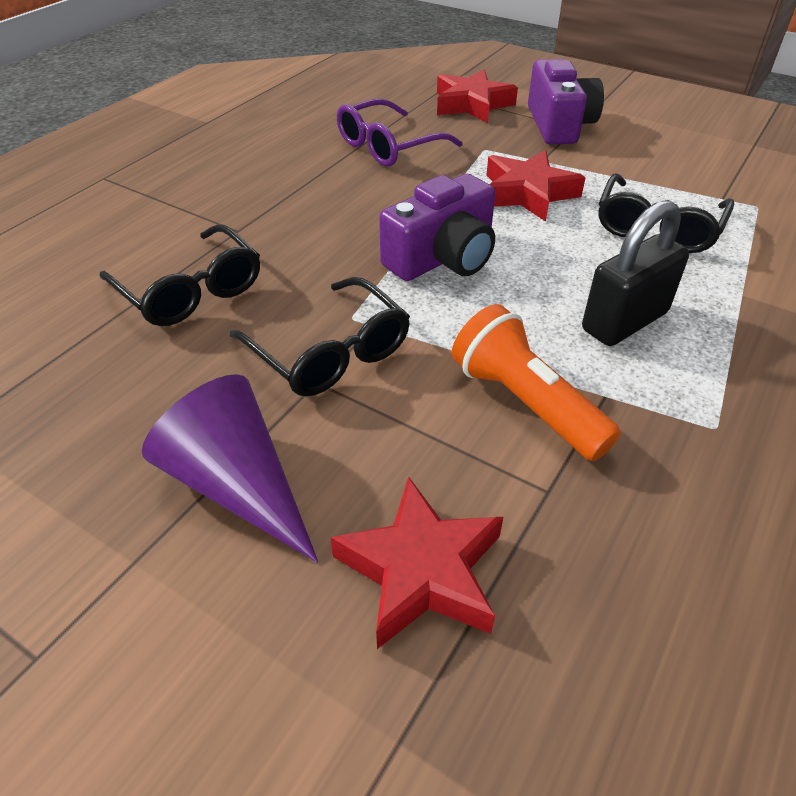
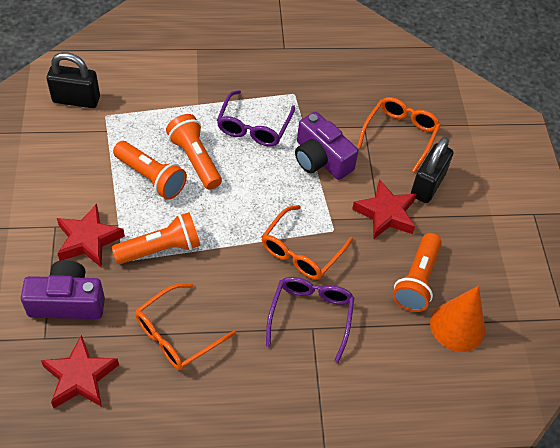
black glasses: [100,224,260,326] [230,277,410,397] [598,173,734,253] = 3 -> none = 0
black padlock: [582,200,689,346] = 1 -> [47,52,100,108] [411,137,453,203] = 2
orange cone: none = 0 -> [430,286,485,352] = 1
orange flashlight: [452,304,621,461] = 1 -> [112,212,200,264] [113,141,187,200] [166,114,222,190] [393,233,442,312] = 4
orange glasses: none = 0 -> [135,283,236,370] [261,205,353,280] [357,97,441,172] = 3
purple cone: [142,374,318,563] = 1 -> none = 0
purple glasses: [337,99,463,166] = 1 -> [217,90,295,146] [266,277,355,363] = 2

